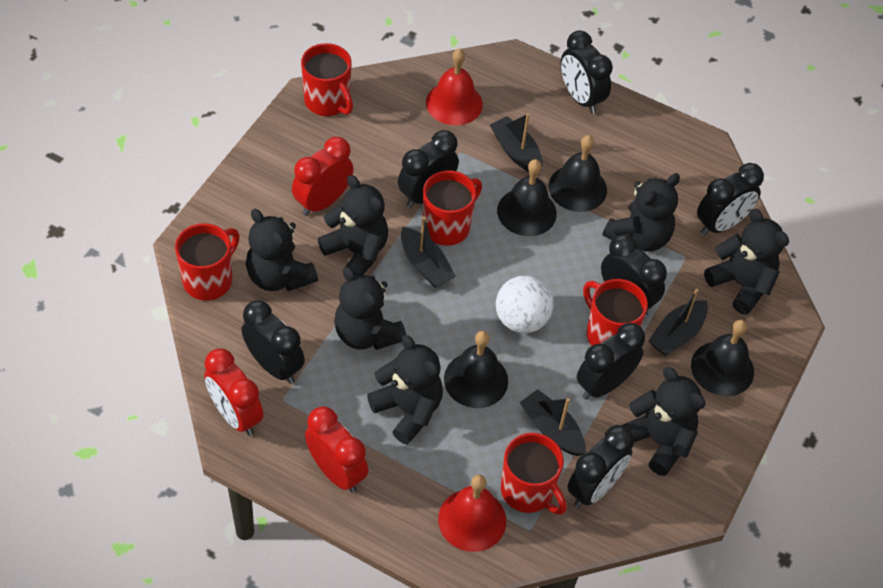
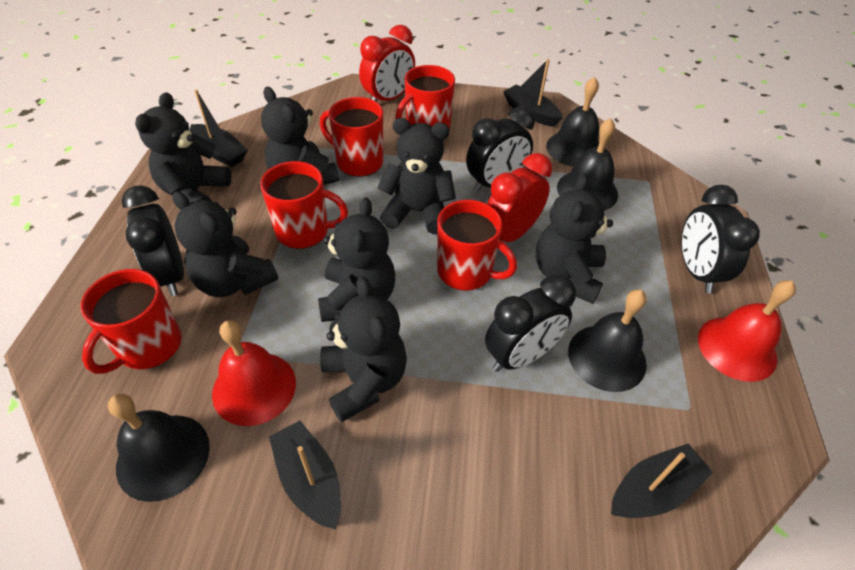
black clock: [242,300,305,384] [398,130,459,208] [561,30,613,114] [567,425,634,508] [577,323,645,400] [601,234,667,316] [697,163,764,236] = 7 -> [122,185,184,296] [466,106,535,192] [485,274,576,372] [681,185,760,293] = 4
red clock: [204,349,263,436] [292,137,353,216] [305,406,368,493] = 3 -> [359,25,415,102] [487,153,552,242] = 2
white ball: [496,276,553,333] = 1 -> none = 0

